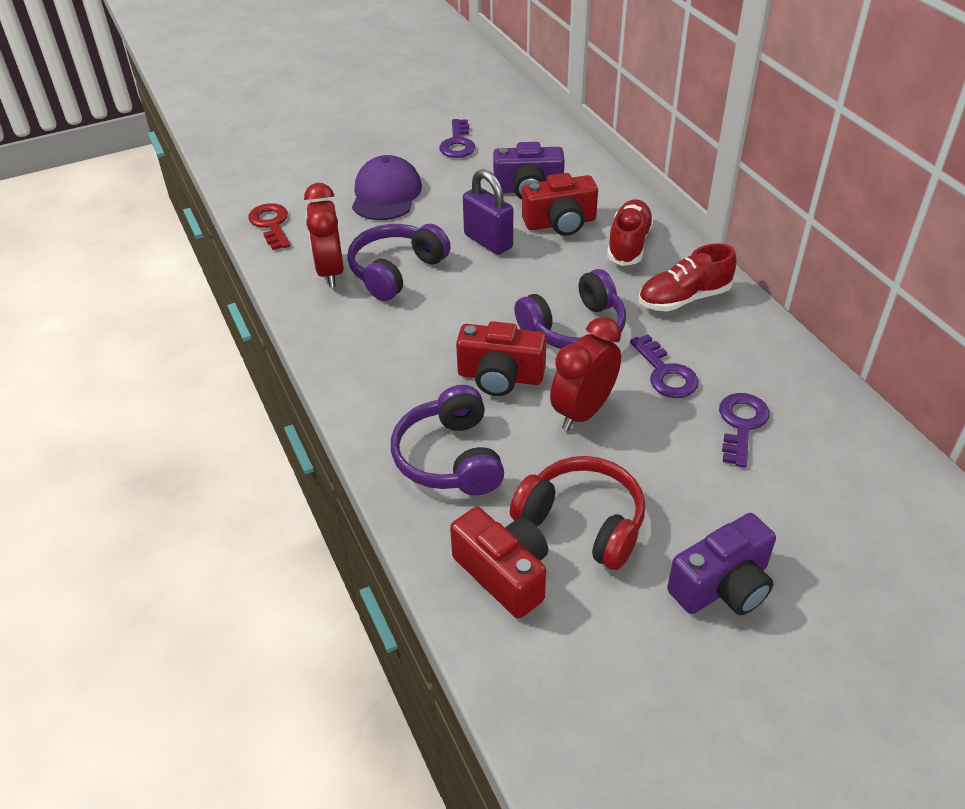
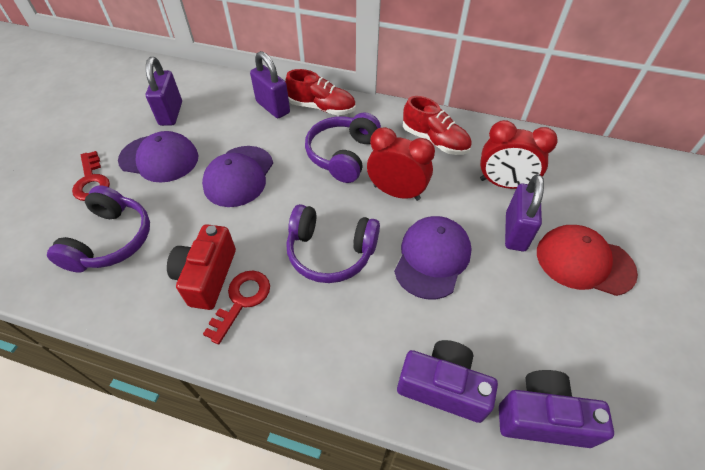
purple cap: [352,155,422,220] = 1 -> [118,131,198,183] [202,146,273,207] [394,216,472,299] = 3
purple key: [439,119,475,158] [630,334,699,398] [719,393,769,467] = 3 -> none = 0
purple padlock: [463,169,513,255] = 1 -> [146,57,182,126] [250,51,290,118] [505,174,544,251] = 3
red camera: [450,507,548,619] [456,321,547,396] [522,173,598,236] = 3 -> [167,224,236,310] = 1
red cap: none = 0 -> [537,225,638,296] = 1
red headphones: [510,456,645,570] = 1 -> none = 0
red key: [248,203,290,250] = 1 -> [72,151,110,201] [203,270,270,344] = 2

